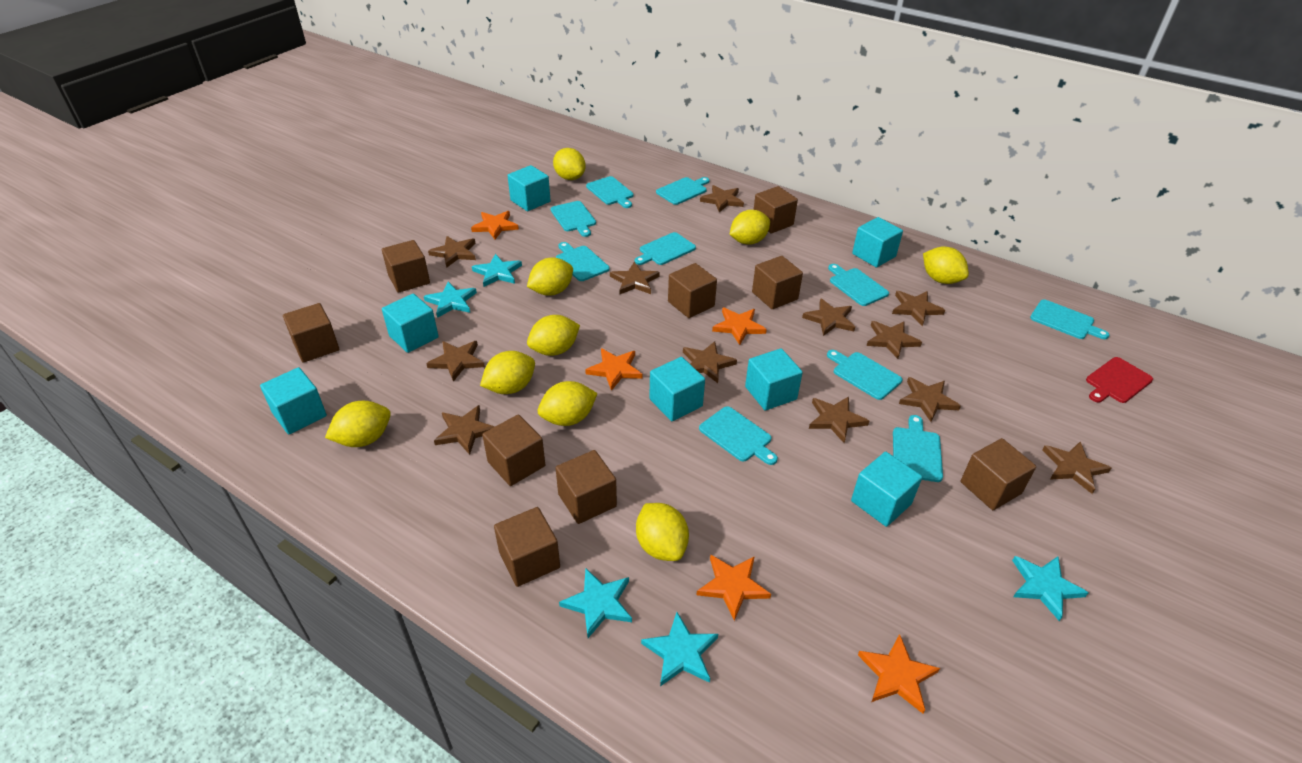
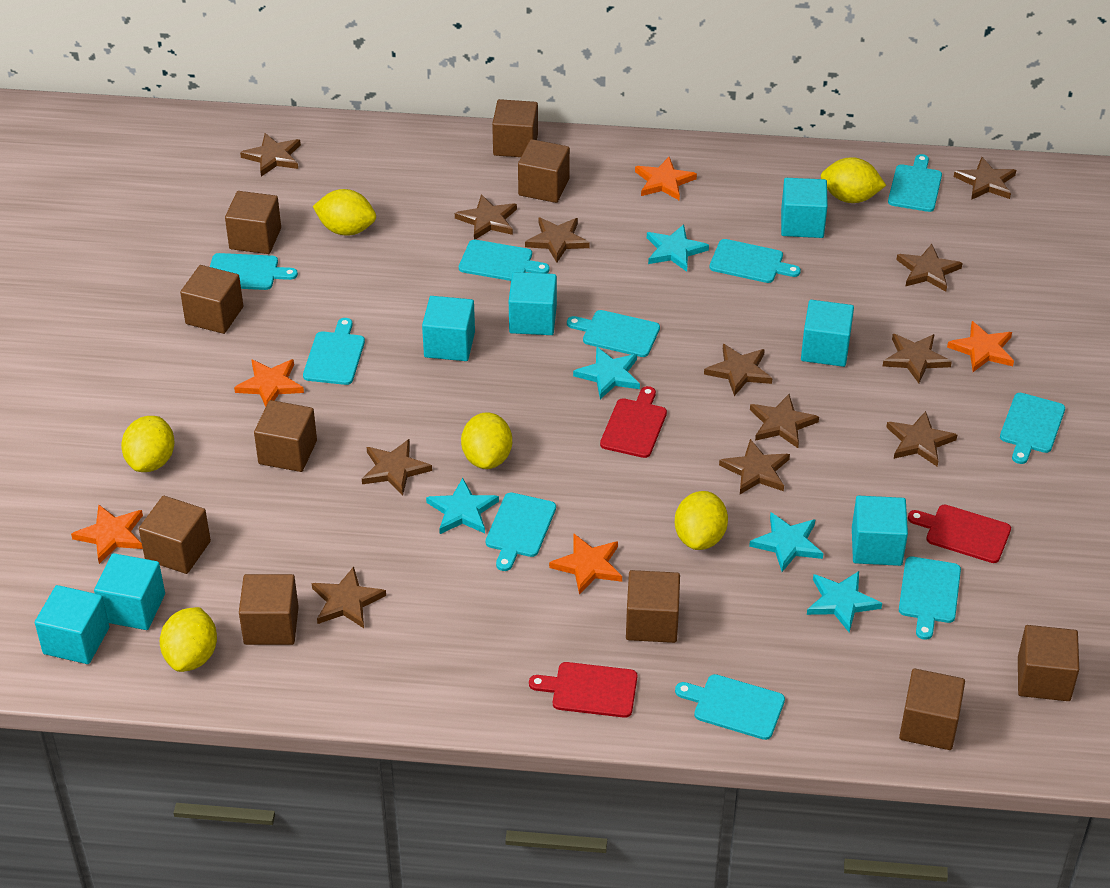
brown cube: [283,303,339,362] [382,240,430,293] [482,415,545,486] [494,507,560,587] [556,450,617,524] [668,263,717,318] [752,256,803,309] [754,186,798,233] [960,438,1036,510] = 9 -> [139,496,211,574] [180,265,243,334] [225,191,281,254] [239,574,299,645] [254,400,317,472] [492,99,538,157] [518,139,570,203] [626,570,680,643] [899,668,965,750] [1018,625,1079,701] = 10
red cutting board: [1086,357,1153,403] = 1 -> [529,662,637,718] [600,386,667,458] [908,505,1011,563] = 3
yellow lemon: [325,401,391,447] [480,351,535,394] [527,258,573,296] [527,315,580,356] [538,381,598,426] [553,148,586,180] [636,503,689,561] [730,210,770,245] [923,247,969,284] = 9 -> [121,416,174,472] [160,607,217,672] [313,189,376,236] [461,412,512,469] [675,491,728,550] [821,157,886,203] = 6

